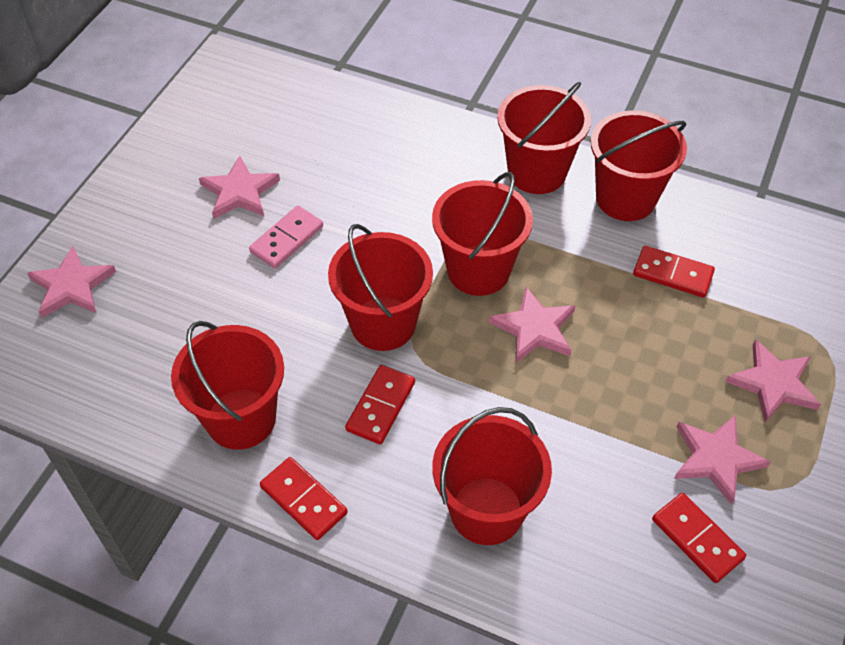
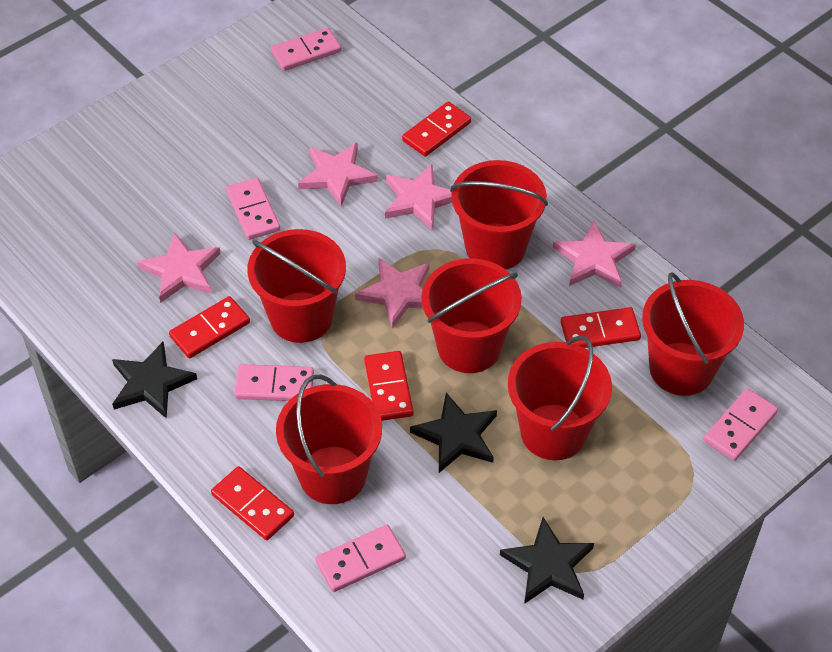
black star: none = 0 -> [112,342,197,419] [410,393,497,473] [500,517,594,604] = 3
pink domino: [249,206,323,268] = 1 -> [226,178,280,240] [234,364,314,401] [271,28,341,71] [315,525,406,592] [704,389,778,461] = 5
red domino: [260,457,348,540] [345,365,415,444] [633,246,715,298] [652,493,746,583] = 4 -> [169,296,250,358] [211,466,294,540] [364,351,414,421] [402,102,471,157] [561,307,641,348] = 5

